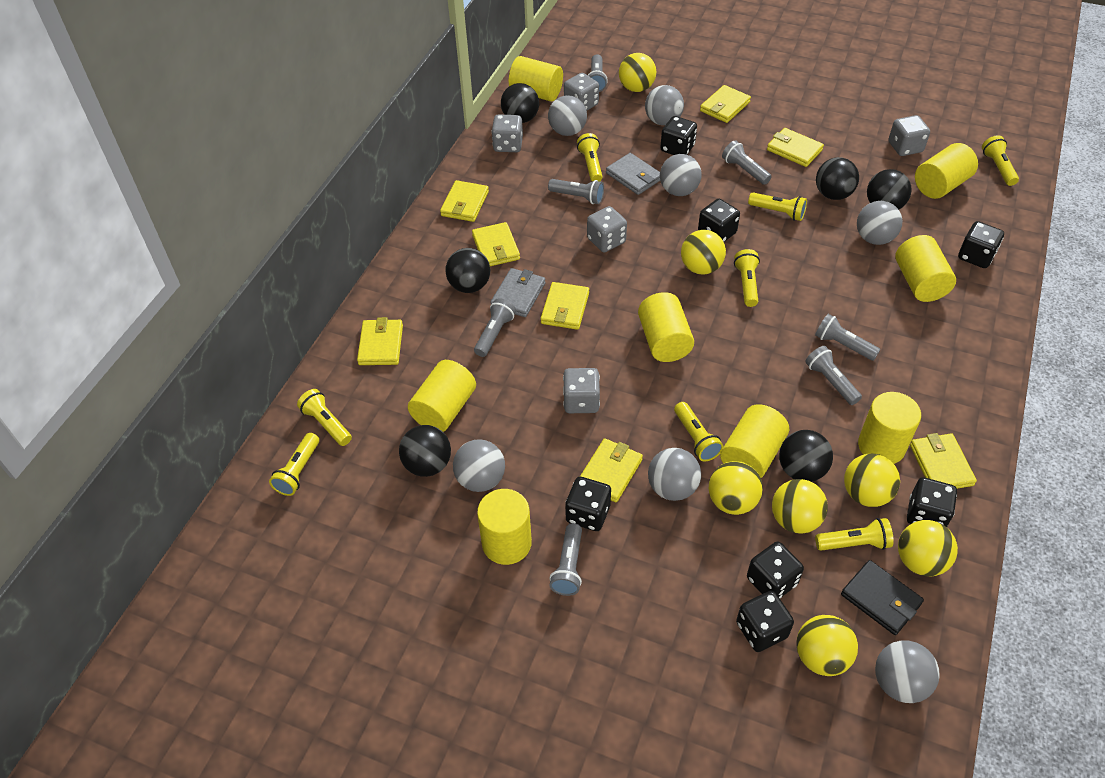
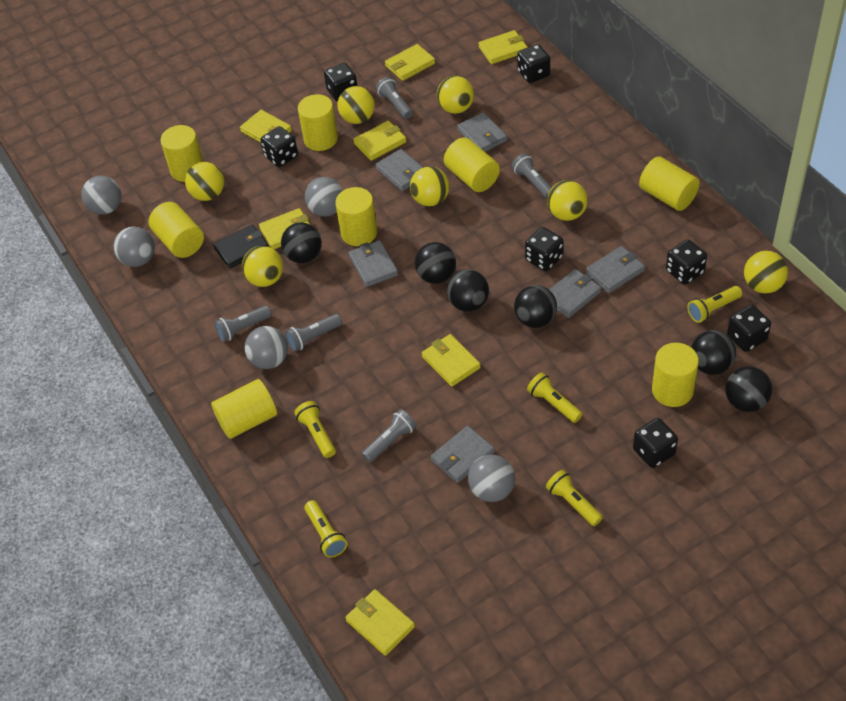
grey ball: [453,439,505,492] [548,95,587,136] [645,85,684,125] [648,448,701,501] [660,154,701,196] [857,201,902,245] [875,641,940,703] = 7 -> [81,176,121,215] [114,227,155,267] [245,326,288,369] [305,177,343,217] [468,455,515,502] = 5
grey dice: [492,115,523,152] [563,368,600,413] [564,73,599,111] [587,206,627,252] [888,115,930,156] = 5 -> none = 0
grey flashlight: [474,298,516,357] [548,179,604,204] [549,523,582,596] [588,54,608,92] [722,141,772,185] [805,346,862,405] [815,314,880,361] = 7 -> [214,306,272,342] [285,314,342,352] [362,409,416,462] [376,77,413,119] [511,153,552,198] = 5
grey wallet: [490,268,546,317] [606,153,660,195] = 2 -> [349,240,398,287] [375,149,423,191] [431,426,495,483] [457,112,507,152] [549,269,601,318] [586,246,645,293] = 6
yellow flashlight: [269,433,319,496] [297,389,352,446] [577,133,603,182] [674,402,723,462] [734,249,760,307] [748,192,807,221] [815,518,894,551] [982,135,1019,186] = 8 -> [294,401,336,458] [304,500,348,558] [527,372,582,423] [546,470,603,526] [687,286,742,323] = 5
yellow wallet: [357,317,403,365] [440,180,489,222] [472,222,520,266] [541,282,589,330] [580,438,643,502] [700,85,751,123] [767,128,824,167] [910,433,977,489] = 8 -> [240,110,292,143] [259,208,309,249] [345,589,415,656] [353,121,406,161] [385,44,435,81] [422,334,481,387] [479,30,528,64] = 7

